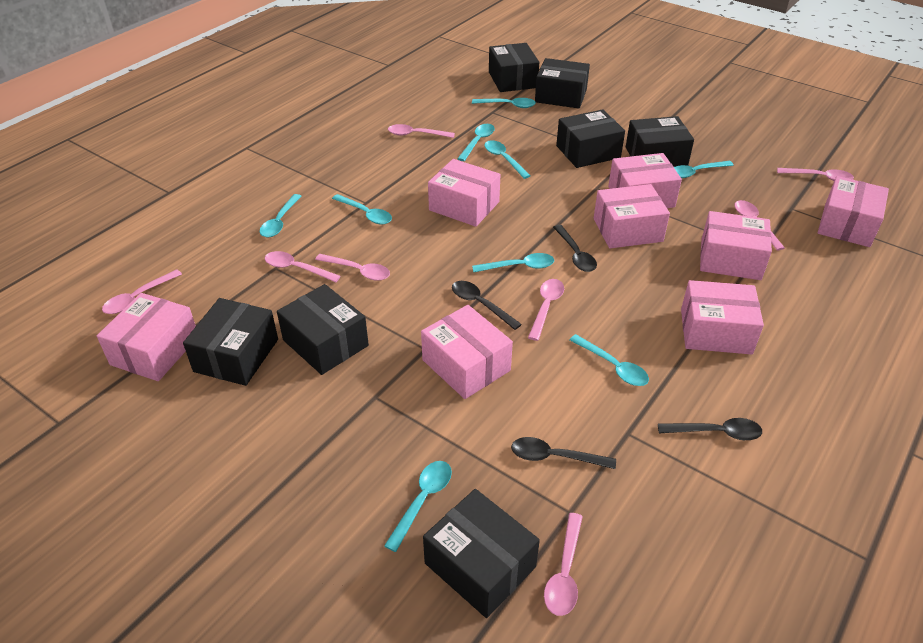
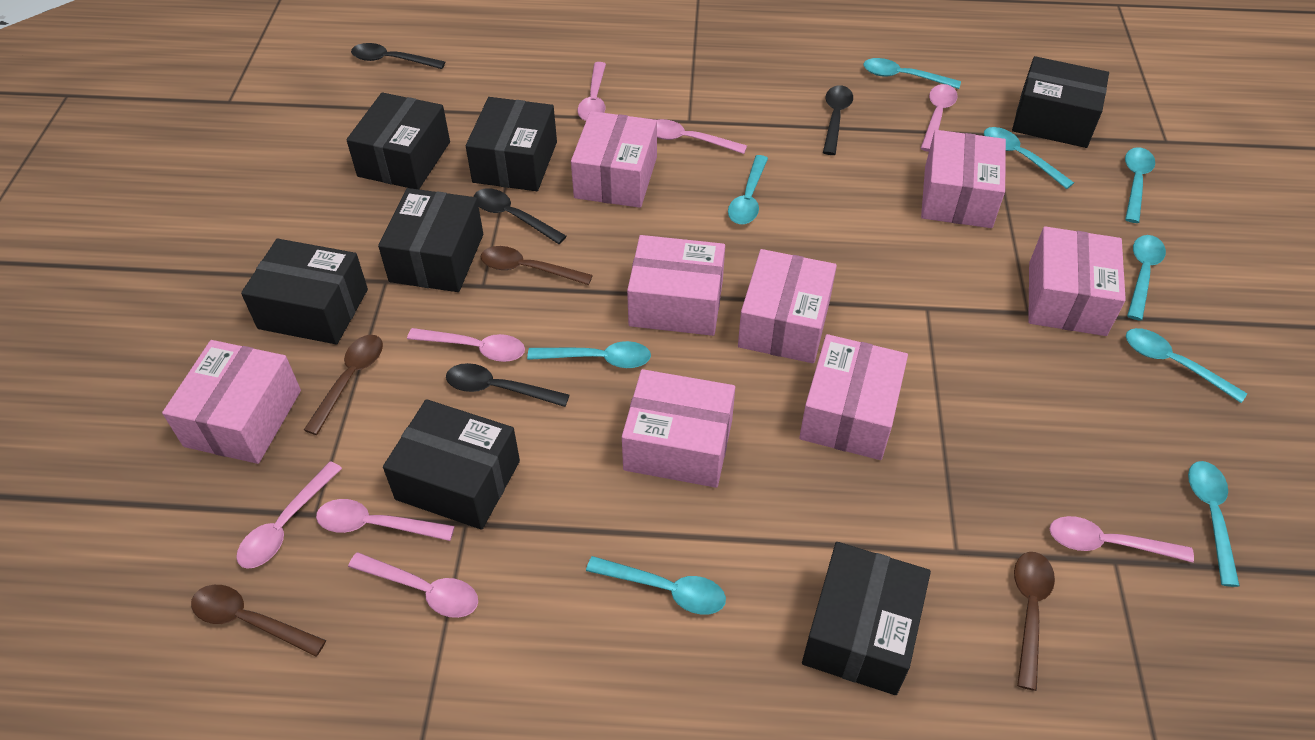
brown spoon: none = 0 -> [191,585,326,657] [304,335,383,435] [481,246,593,285] [1014,552,1055,691] = 4

